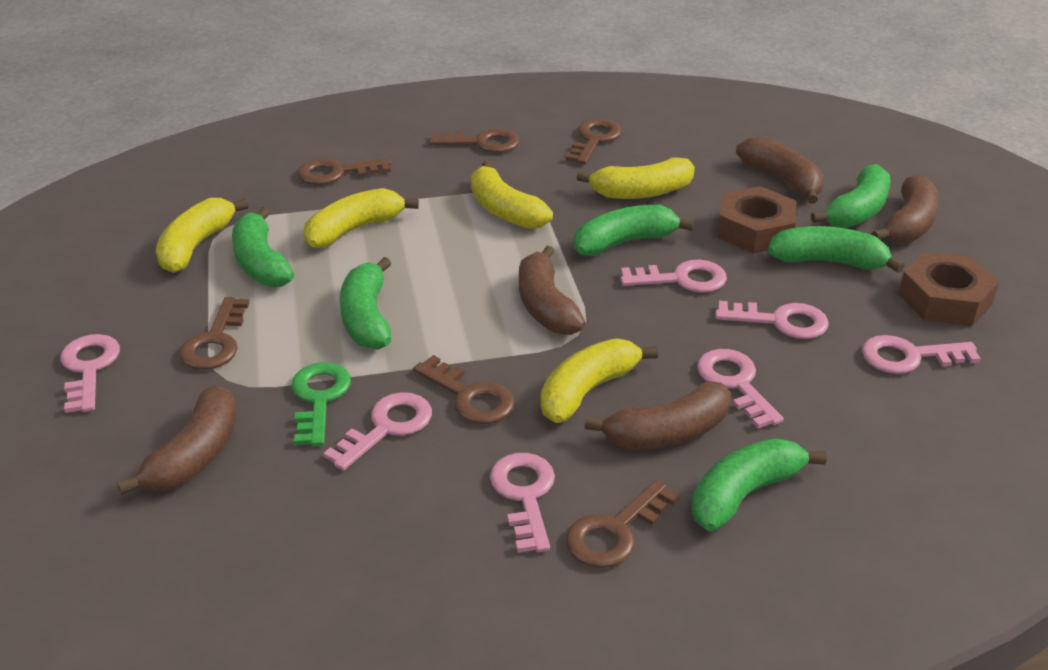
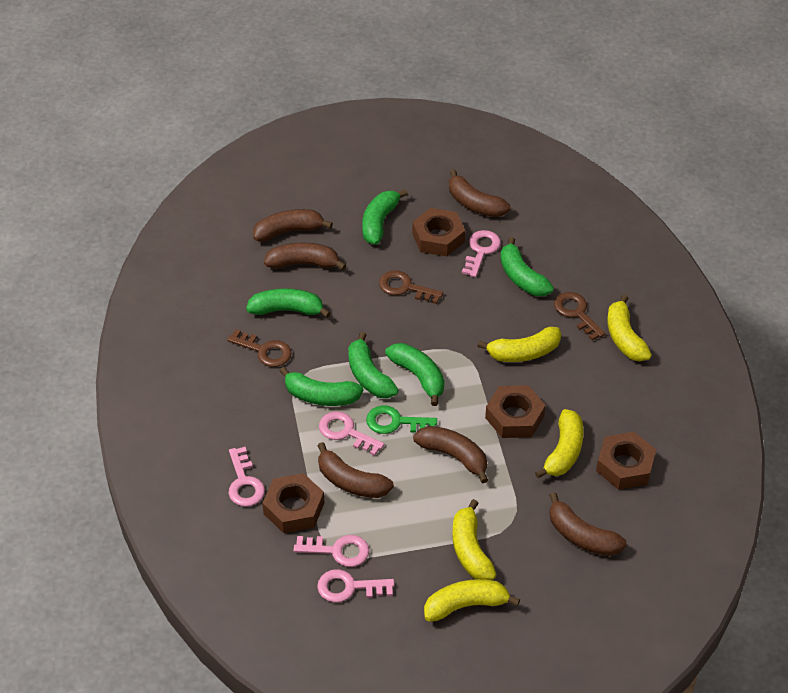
brown banana: [117,385,236,494] [519,246,586,335] [585,381,731,449] [736,137,824,204] [871,174,939,244] = 5 -> [253,209,333,242] [264,243,346,270] [318,442,394,498] [413,426,488,484] [449,169,511,217] [549,492,627,556] = 6
brown key: [179,297,250,370] [297,158,391,185] [413,355,515,424] [429,129,520,153] [566,119,622,164] [566,480,679,568] = 6 -> [227,329,292,367] [379,271,443,304] [554,292,605,341] = 3
brown nut: [717,186,796,254] [898,252,999,326] = 2 -> [262,473,324,533] [412,208,465,256] [485,385,546,438] [596,432,656,490] = 4
pink key: [60,334,120,413] [323,392,432,471] [490,453,555,553] [620,259,727,293] [697,349,784,428] [715,301,829,339] [862,335,981,374] = 7 -> [228,447,265,507] [294,535,369,567] [317,569,395,603] [319,411,384,456] [462,230,501,277] = 5

